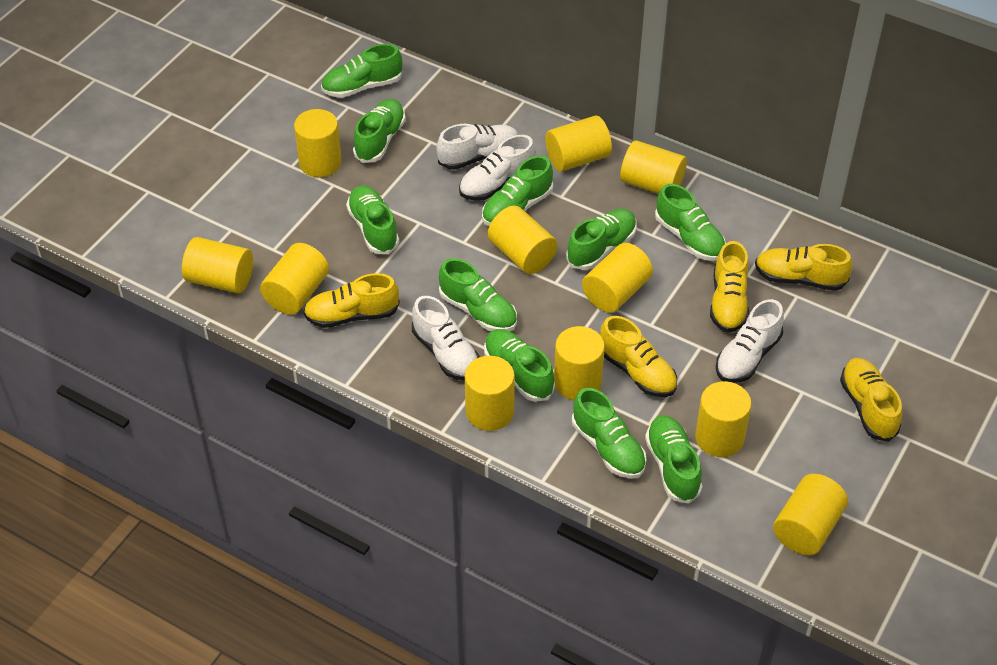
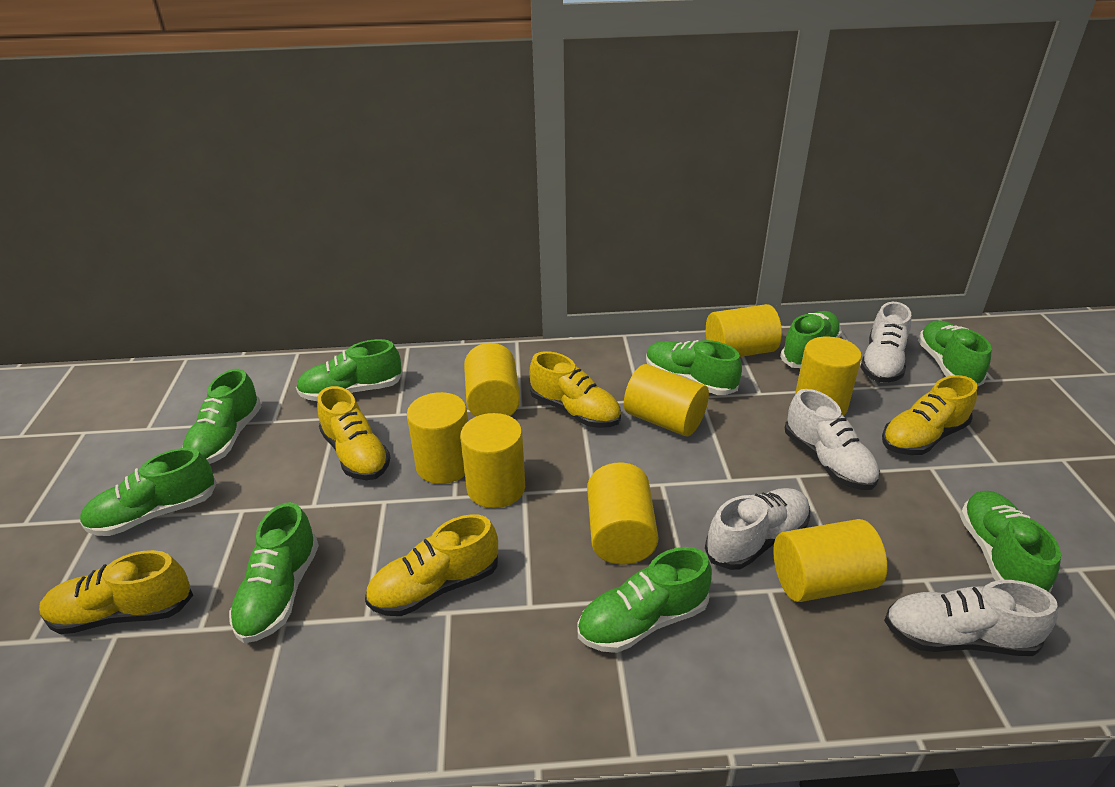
green shoe: [321,44,402,98] [346,185,399,254] [353,99,406,163] [439,258,517,331] [482,156,553,226] [484,329,555,402] [566,209,637,270] [572,388,647,479] [645,415,702,504] [655,184,726,261] = 10 -> [80,448,217,536] [182,369,262,464] [229,502,319,643] [296,339,403,401] [577,547,712,653] [646,340,742,395] [780,311,842,368] [918,320,992,387] [960,491,1061,593] = 9
yellow cylinder: [182,237,253,294] [260,243,329,315] [294,109,342,177] [465,356,515,431] [488,206,557,274] [545,116,612,172] [554,326,605,400] [582,243,653,313] [620,140,687,194] [695,381,752,457] [773,474,848,555] = 11 -> [407,392,468,484] [460,413,525,508] [464,343,520,417] [587,463,659,565] [624,364,709,436] [706,304,782,357] [773,519,887,602] [795,336,862,416] = 8

